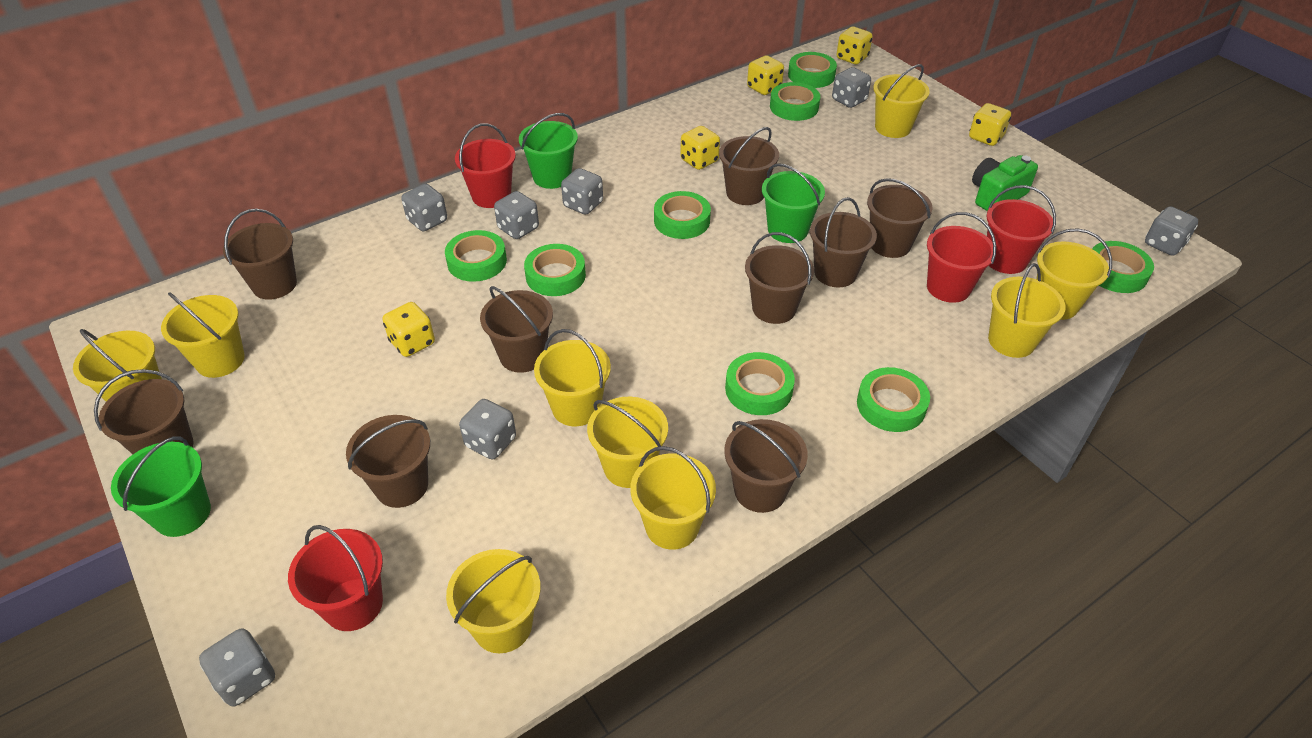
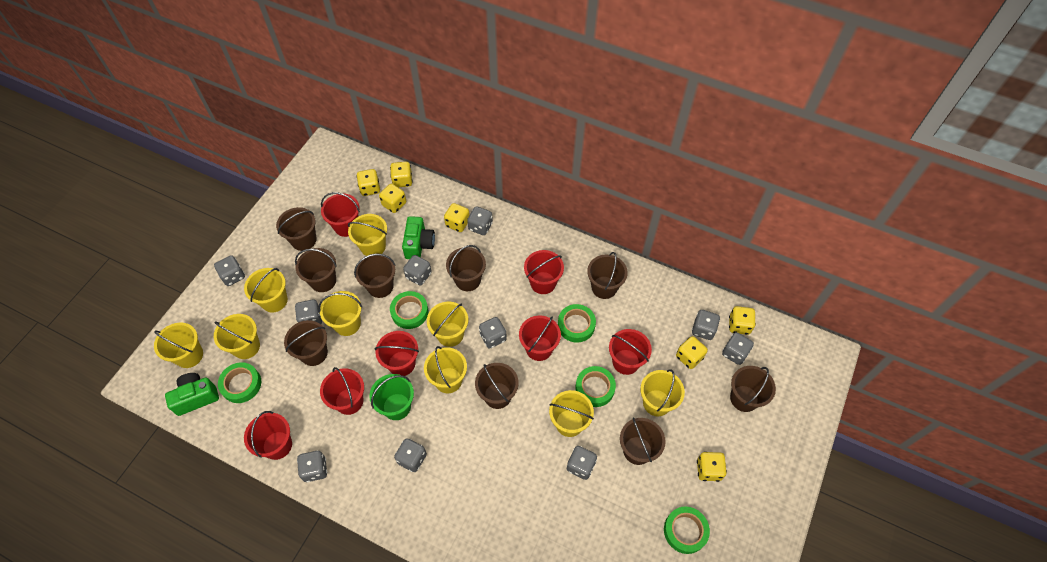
green bucket: [111,436,211,537] [519,113,578,189] [762,163,825,243] = 3 -> [369,374,414,420] = 1
green camera: [972,155,1038,211] = 1 -> [165,373,219,416] [402,216,435,259] = 2
green tape: [445,230,507,282] [524,244,586,296] [654,191,711,239] [725,352,795,415] [770,82,820,121] [788,52,837,88] [857,367,930,432] [1092,241,1154,293] = 8 -> [218,362,261,403] [390,291,428,329] [558,304,596,343] [575,366,616,407] [664,507,710,554] = 5
grey dice: [199,628,275,706] [401,184,447,231] [459,399,516,460] [494,191,539,239] [561,168,603,214] [832,67,871,108] [1145,206,1198,256] = 7 -> [214,255,245,286] [295,299,322,324] [297,450,327,482] [394,438,427,472] [403,255,432,285] [467,206,493,235] [479,317,507,349] [567,446,597,480] [692,310,720,340] [722,332,754,365] = 10
red bucket: [288,525,383,631] [455,123,516,208] [927,212,996,303] [987,185,1056,274] = 4 -> [244,411,292,460] [320,367,364,415] [321,192,360,237] [374,331,419,376] [519,316,561,361] [524,250,564,294] [609,329,652,375] = 7
yellow dice: [383,302,435,357] [680,126,720,170] [747,55,784,95] [837,27,873,64] [969,103,1011,146] = 5 -> [356,169,380,196] [379,184,406,213] [390,162,413,187] [444,203,470,232] [676,336,708,369] [697,452,727,482] [729,306,756,335] = 7

